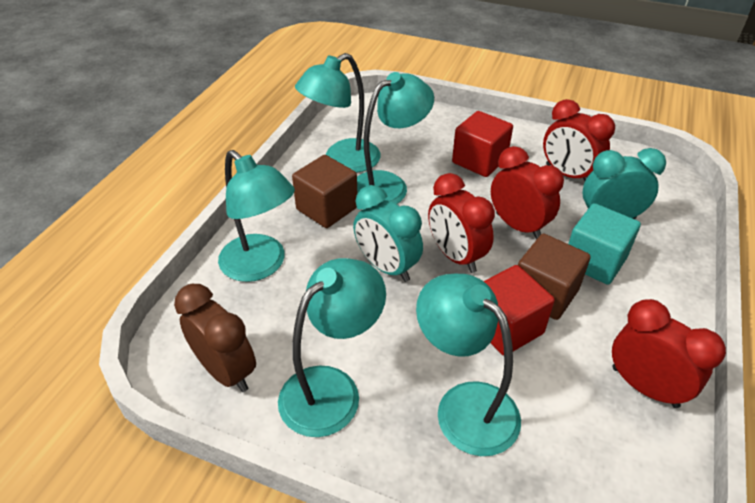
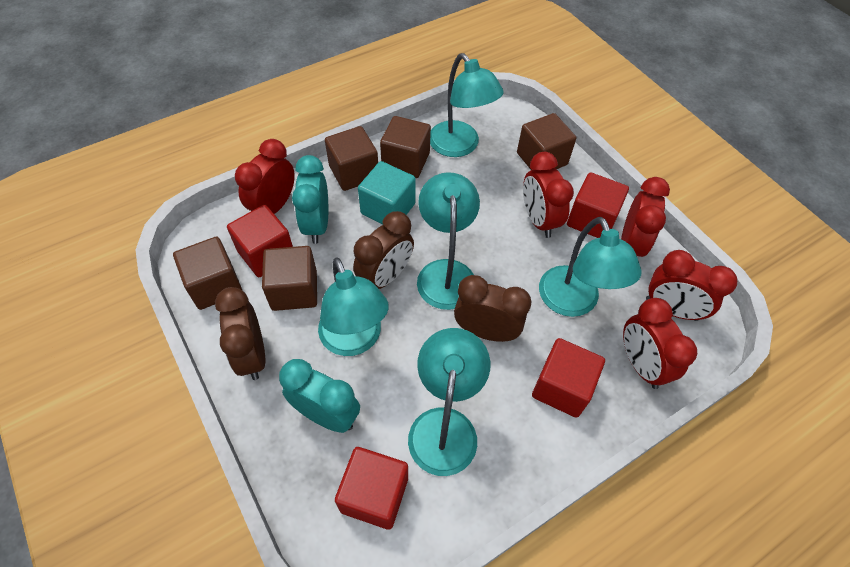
brown clock: [174,284,256,392] = 1 -> [215,287,265,380] [353,211,414,289] [454,275,531,342] = 3
brown cube: [292,155,357,228] [518,234,591,320] = 2 -> [173,236,242,310] [262,246,317,311] [325,126,378,191] [380,116,431,178] [517,113,576,170] = 5
red clock: [428,173,495,273] [491,146,564,240] [543,99,615,181] [612,299,726,408] = 4 -> [235,139,295,214] [523,152,574,238] [621,177,670,257] [623,298,697,389] [646,250,737,321] = 5
red cube: [452,111,513,177] [484,265,555,356] = 2 -> [227,205,293,277] [335,447,408,530] [532,338,605,418] [567,172,629,238] = 4

